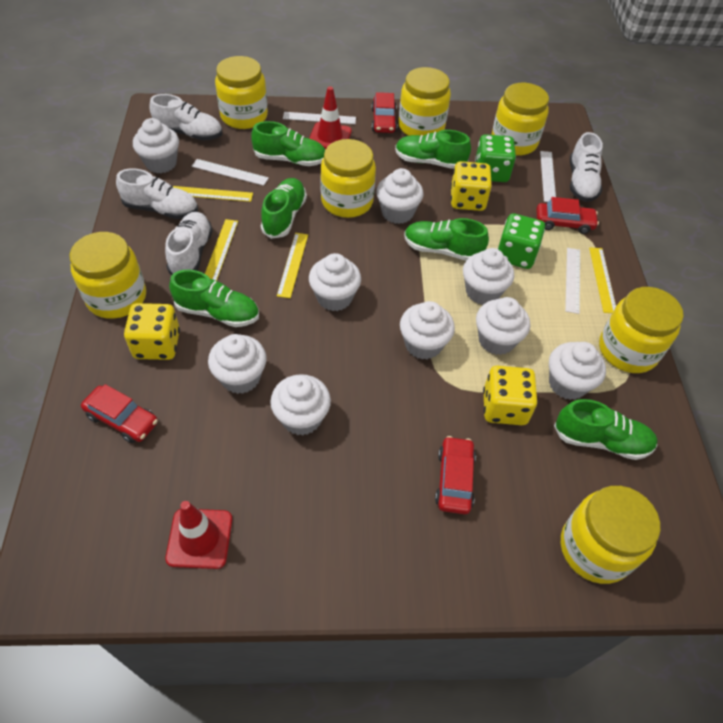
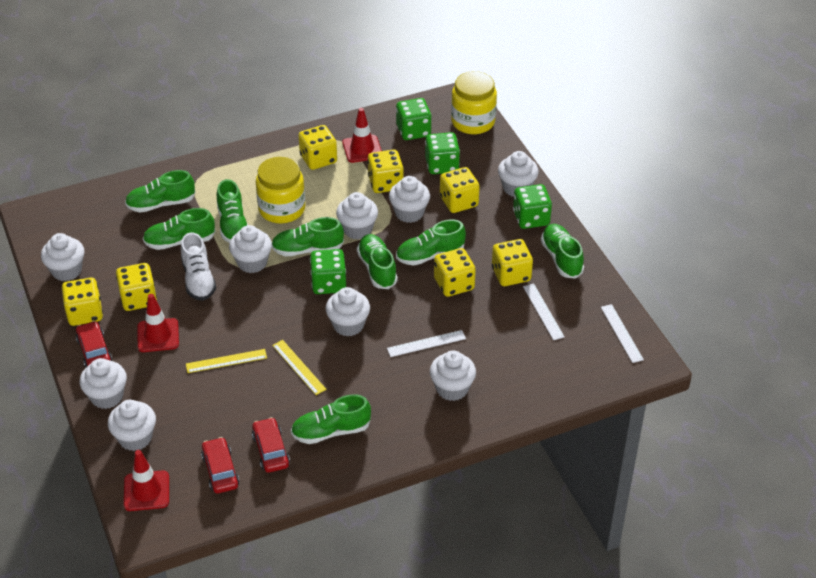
green dice: [475,134,516,182] [497,213,545,269] = 2 -> [310,249,346,294] [396,98,432,140] [425,132,460,174] [513,184,552,229] = 4
green shoe: [169,270,259,327] [251,121,325,166] [261,178,307,239] [395,130,471,169] [404,218,489,261] [554,399,658,460] = 6 -> [125,170,195,213] [143,208,215,250] [217,179,248,243] [272,217,344,256] [291,394,371,444] [357,234,398,289] [396,219,466,266] [541,224,584,279] = 8
red car: [81,384,158,443] [371,92,397,133] [435,436,476,514] [536,197,599,234] = 4 -> [76,321,112,367] [201,437,240,494] [252,417,290,473] = 3
red traffic cone: [165,501,232,569] [309,86,352,149] = 2 -> [124,450,169,511] [138,294,179,352] [342,108,382,163] = 3
white ruler: [192,159,269,186] [283,112,356,124] [540,151,556,202] [565,248,580,314] = 4 -> [387,330,466,357] [523,283,564,340] [601,304,644,363] = 3
white shoe: [116,168,198,219] [149,94,222,141] [165,212,213,275] [570,132,603,202] = 4 -> [181,232,216,301] = 1
yellow dice: [124,303,180,360] [451,161,492,211] [483,366,537,425] = 3 -> [62,278,103,326] [116,263,157,311] [298,125,337,170] [367,150,404,193] [434,248,476,297] [440,167,480,213] [492,239,533,286] = 7
yellow jar: [69,232,146,319] [215,56,268,129] [320,139,376,218] [398,67,451,136] [492,83,549,156] [561,486,660,584] [599,287,683,373] = 7 -> [256,157,305,223] [451,71,497,134] = 2
yellow ruler: [173,186,253,202] [205,219,238,281] [277,233,308,298] [589,248,616,313] = 4 -> [186,349,267,373] [272,340,327,395] = 2

